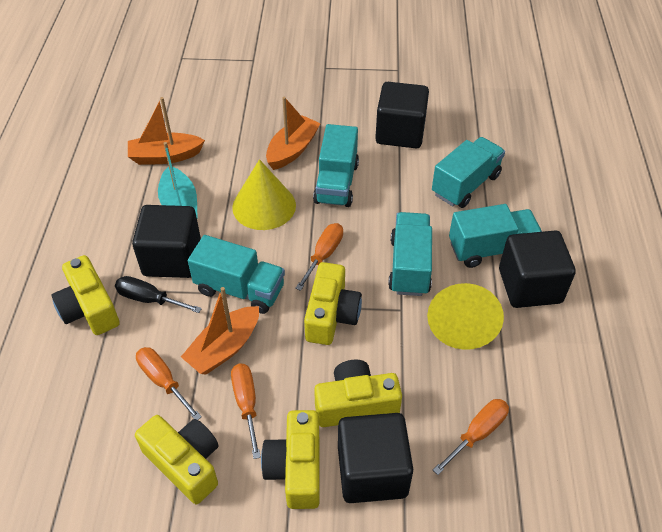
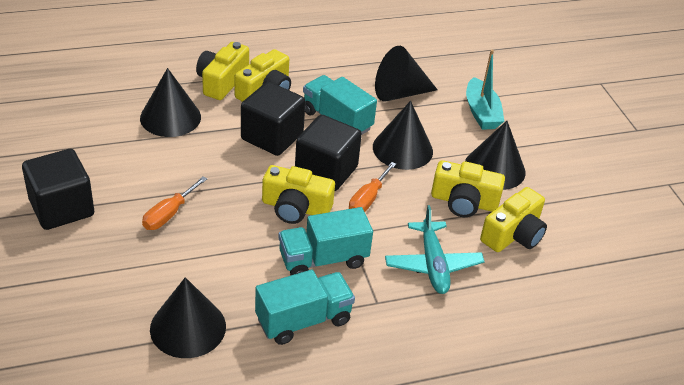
black cone: none = 0 -> [140,68,201,137] [150,277,226,358] [373,101,433,170] [375,46,438,101] [465,121,526,190] = 5
black cube: [132,205,201,278] [338,413,413,503] [375,82,429,148] [499,231,576,308] = 4 -> [22,149,94,230] [241,82,306,156] [295,115,362,191] = 3
black screwdriver: [115,276,202,313] = 1 -> none = 0
orange boat: [128,97,205,165] [181,287,259,375] [266,97,321,170] = 3 -> none = 0
orange screwdriver: [136,347,202,420] [231,363,261,459] [295,223,343,291] [433,399,509,475] = 4 -> [142,176,207,230] [349,162,396,212] = 2
turquoise plane: none = 0 -> [385,205,485,294] = 1
turquoise truck: [188,235,285,314] [313,124,359,207] [388,212,432,296] [432,137,505,208] [449,204,542,268] = 5 -> [255,270,355,345] [278,207,373,275] [303,75,377,134] = 3
yellow cone: [232,159,296,230] [427,283,504,350] = 2 -> none = 0

